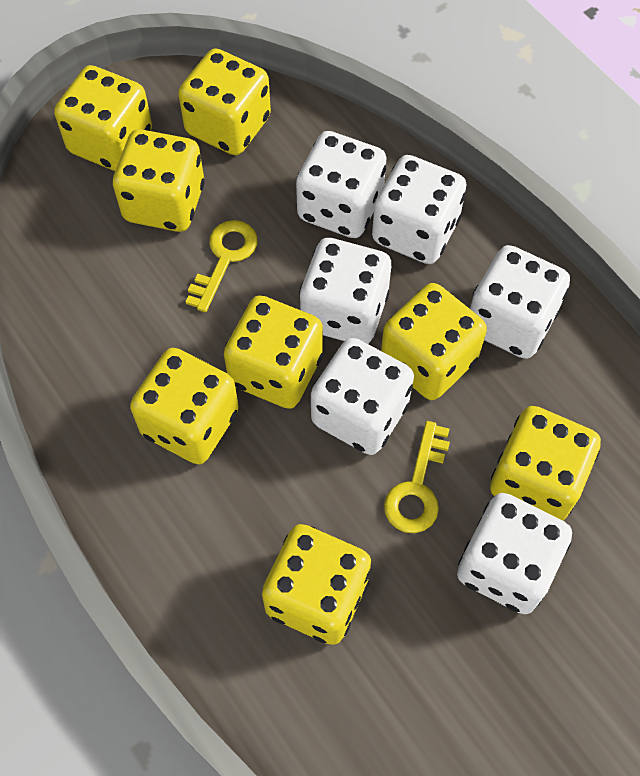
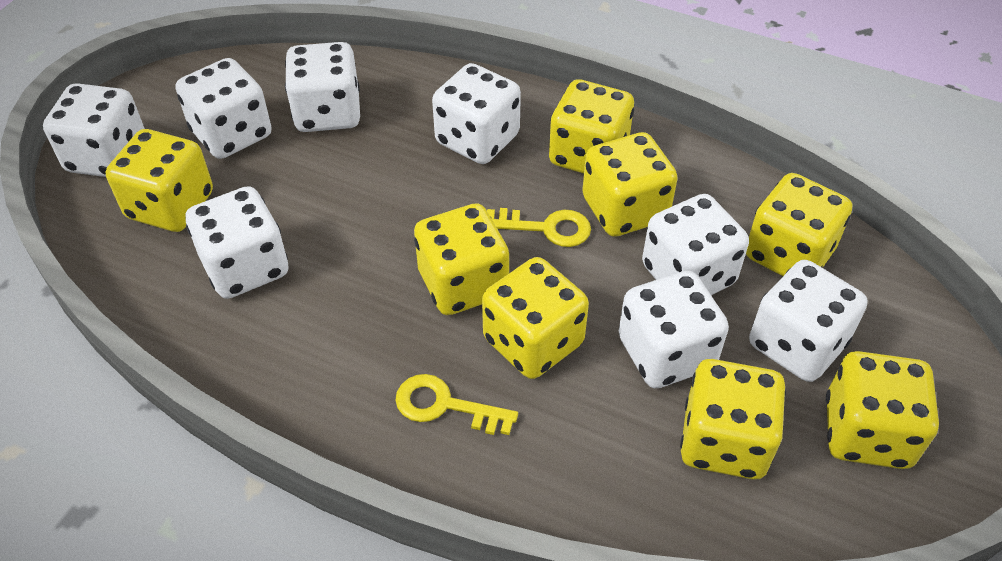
white dice: [296,131,387,238] [299,238,391,344] [311,338,414,455] [372,155,467,264] [457,493,572,614] [470,245,570,359] = 6 -> [43,83,145,177] [176,58,272,159] [185,186,288,299] [285,42,360,132] [432,63,521,164] [619,271,729,388] [642,194,749,295] [749,260,868,382] = 8

